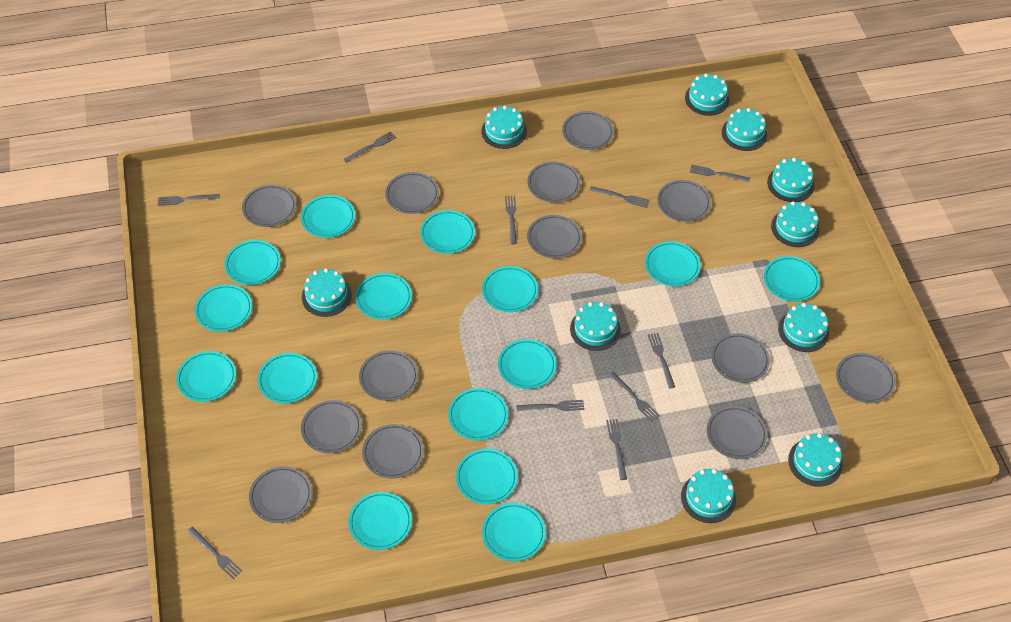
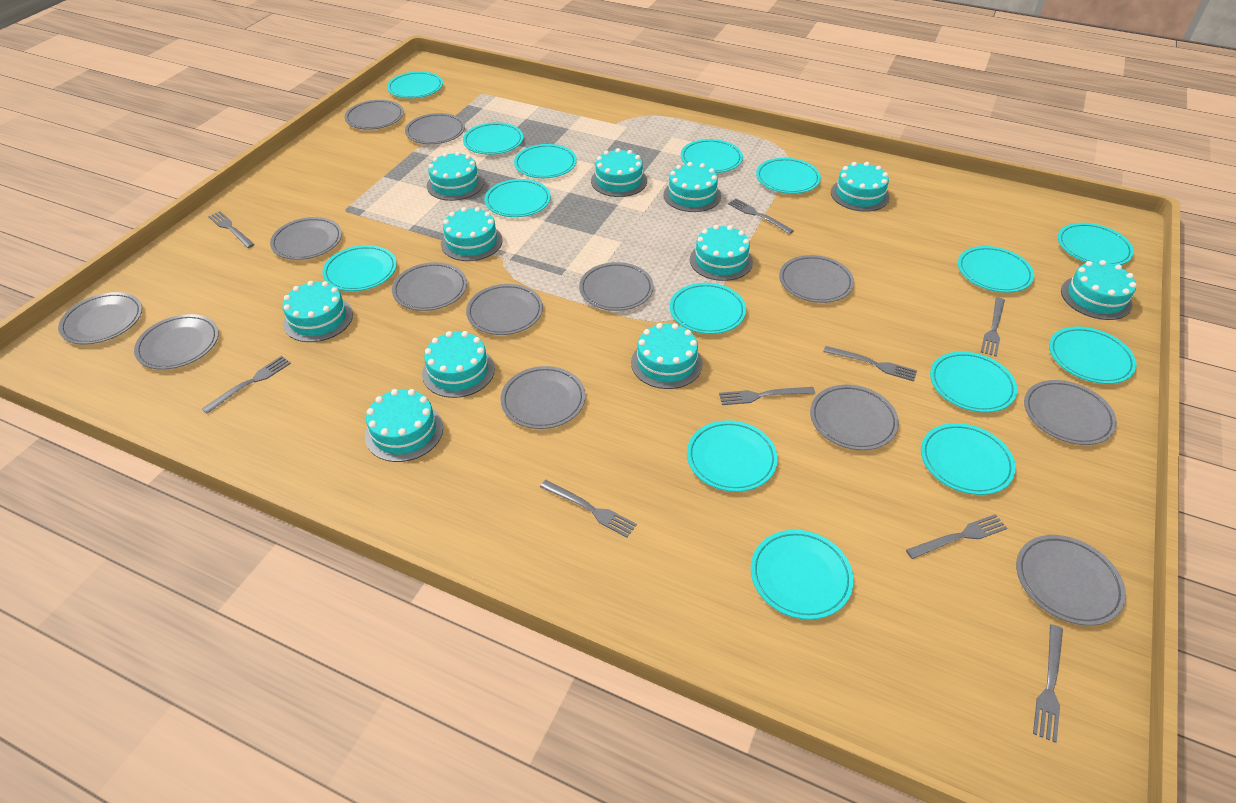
grey fork: [158,194,220,206] [187,527,242,579] [343,131,396,163] [505,196,517,244] [516,400,584,411] [589,186,650,208] [606,419,627,480] [608,372,660,422] [648,333,675,389] [690,164,750,182] = 10 -> [202,356,291,414] [208,211,255,248] [540,480,637,537] [719,387,815,405] [728,198,794,234] [823,346,917,381] [906,514,1007,559] [981,298,1005,357] [1033,624,1063,743] = 9
turquoise cake: [302,268,352,317] [481,106,527,149] [570,302,621,351] [681,469,736,523] [685,74,730,116] [722,108,767,151] [767,158,814,202] [771,201,819,247] [778,303,829,352] [788,433,843,487] = 10 -> [282,281,353,342] [365,389,443,462] [422,331,495,398] [427,152,484,201] [441,207,503,261] [591,148,647,197] [631,323,703,389] [664,162,721,212] [690,225,753,281] [831,162,890,212] [1061,260,1137,320] = 11

